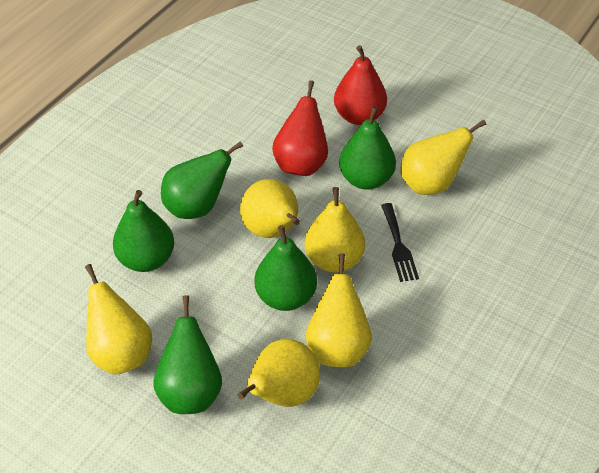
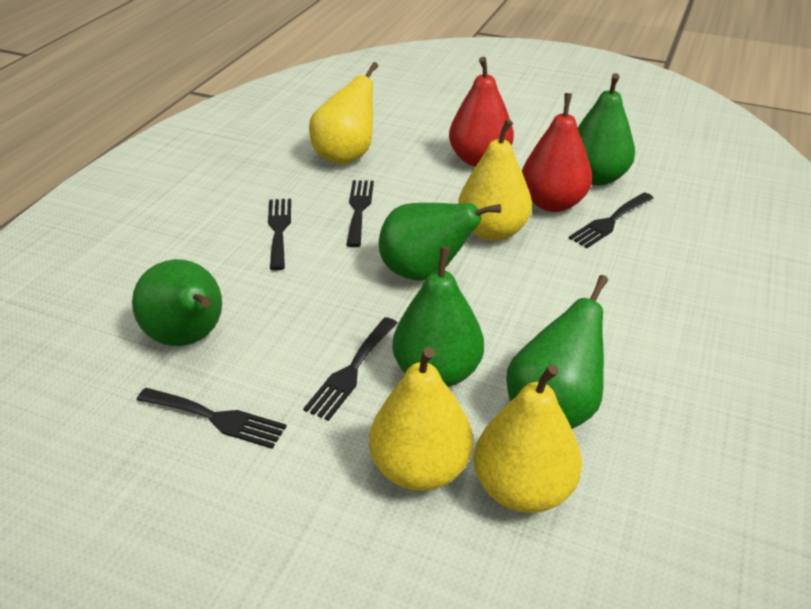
black fork: [381,203,419,282] = 1 -> [137,388,287,449] [268,199,291,271] [303,317,398,421] [346,180,374,247] [569,192,654,248] = 5
yellow pear: [85,264,152,375] [238,339,320,407] [240,179,300,238] [305,187,365,272] [306,253,372,367] [400,120,486,195] = 6 -> [309,62,378,165] [369,347,473,491] [458,119,532,241] [474,364,582,513] = 4

